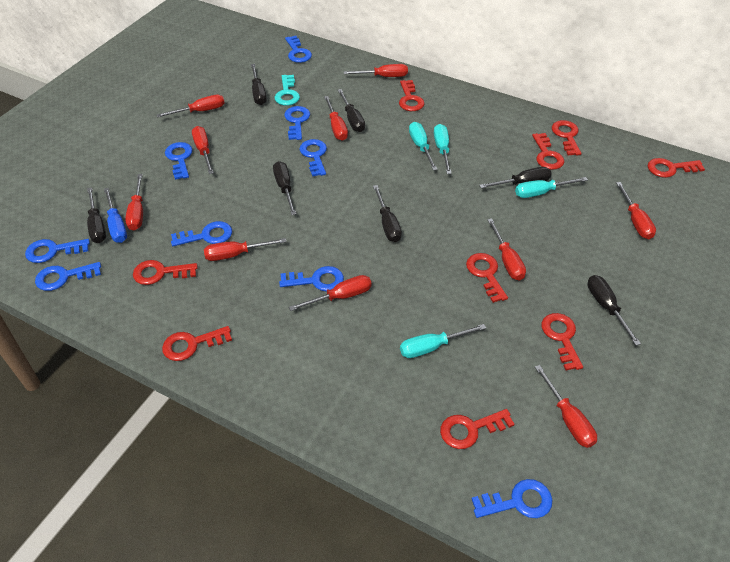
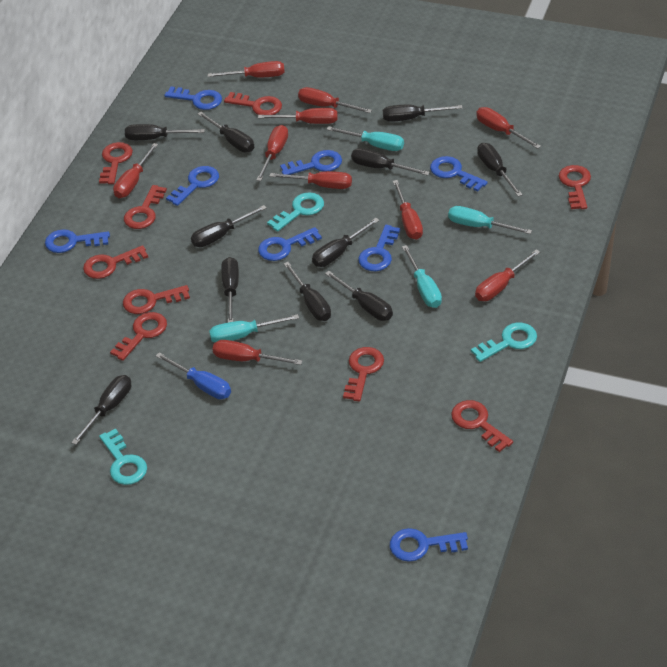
black screwdriver: [87,187,106,243] [251,64,267,105] [273,161,296,215] [338,89,365,132] [373,185,402,242] [479,167,552,188] [587,275,641,346] = 7 -> [71,375,131,445] [125,124,205,140] [191,205,267,247] [198,112,254,152] [221,257,239,322] [283,262,331,321] [312,218,380,267] [325,271,393,321] [351,148,430,176] [383,105,463,122] [477,143,523,197] = 11
blue key: [25,239,90,263] [35,262,101,291] [165,142,192,180] [171,221,232,246] [279,266,344,292] [284,106,310,140] [285,36,312,63] [299,139,327,177] [472,479,553,518] = 9 -> [45,229,110,253] [164,86,222,110] [166,166,219,206] [258,227,322,261] [280,150,342,175] [358,225,400,271] [390,528,468,562] [430,156,488,192] = 8
turquoise key: [275,75,300,106] = 1 -> [99,428,147,485] [267,192,324,232] [471,322,537,362] = 3

